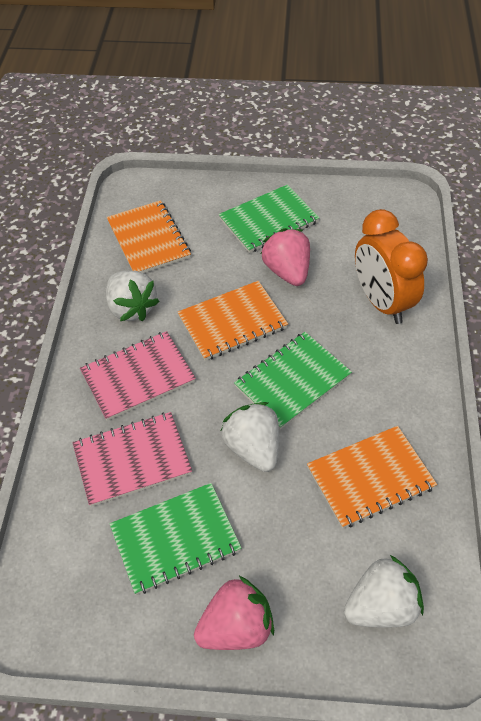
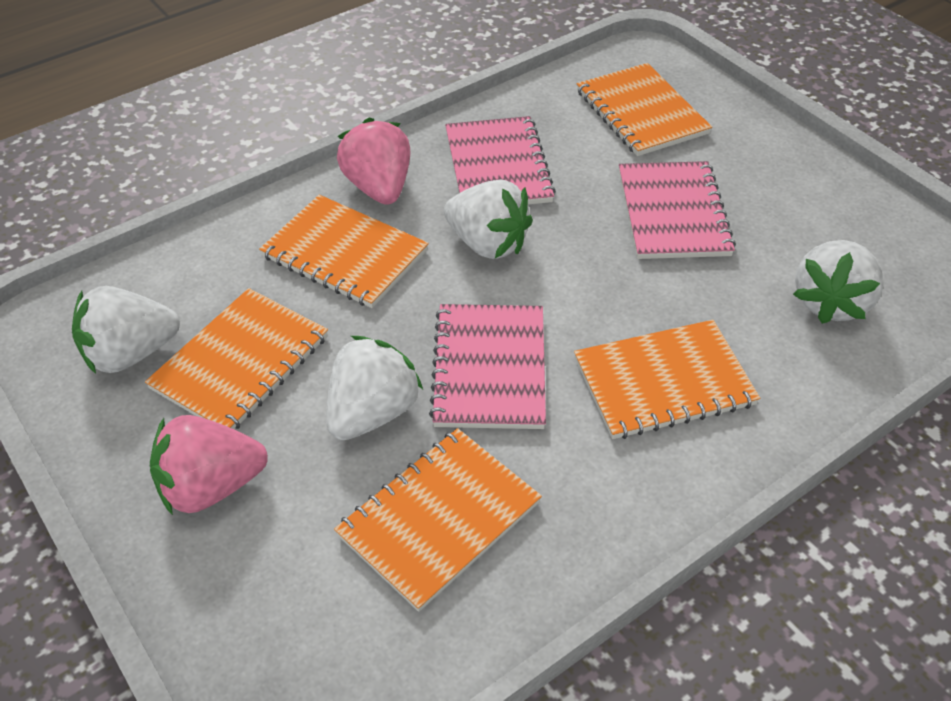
green notebook: [110,483,241,595] [219,185,320,253] [234,332,352,429] = 3 -> none = 0
orange clock: [355,209,428,324] = 1 -> none = 0
orange notebook: [107,200,191,273] [177,281,288,361] [307,426,437,529] = 3 -> [145,288,328,430] [259,195,429,308] [334,428,542,612] [574,320,760,439] [577,63,712,156] = 5
pink notebook: [72,412,192,507] [80,331,196,421] = 2 -> [429,304,546,429] [445,116,556,204] [619,161,736,259] = 3
white strawberry: [106,271,159,321] [221,402,279,472] [344,555,424,628] = 3 -> [72,286,180,374] [326,336,423,440] [444,180,533,259] [793,240,884,324] = 4

